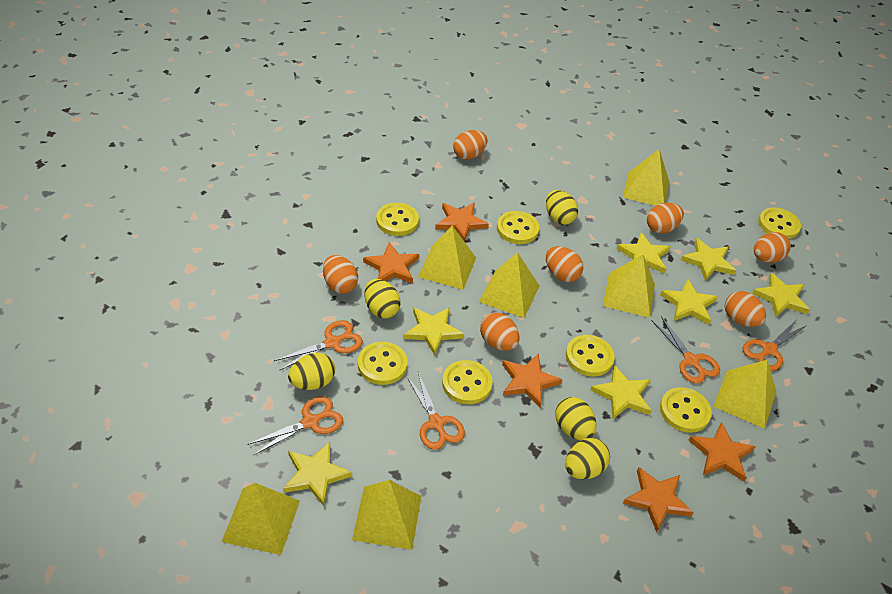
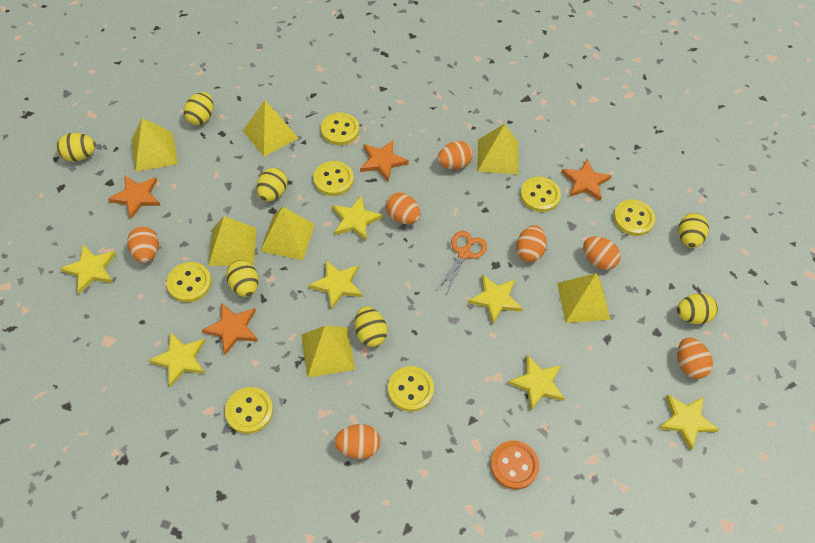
orange button: none = 0 -> [490,440,539,490] = 1
orange scissors: [247,396,343,455] [274,320,363,370] [406,372,465,450] [652,316,720,384] [743,320,807,371] = 5 -> [437,231,487,293] = 1
orange star: [363,242,419,283] [435,203,489,241] [502,353,563,408] [623,467,694,532] [688,422,755,482] = 5 -> [108,176,161,219] [202,303,258,355] [360,140,409,181] [561,158,612,201] = 4
yellow egg: [288,353,335,390] [364,279,400,318] [546,190,578,225] [555,397,597,440] [565,438,610,479] = 5 -> [56,133,96,162] [184,92,214,125] [226,260,259,297] [257,168,288,201] [355,306,387,347] [677,293,718,324] [678,213,709,248] = 7

